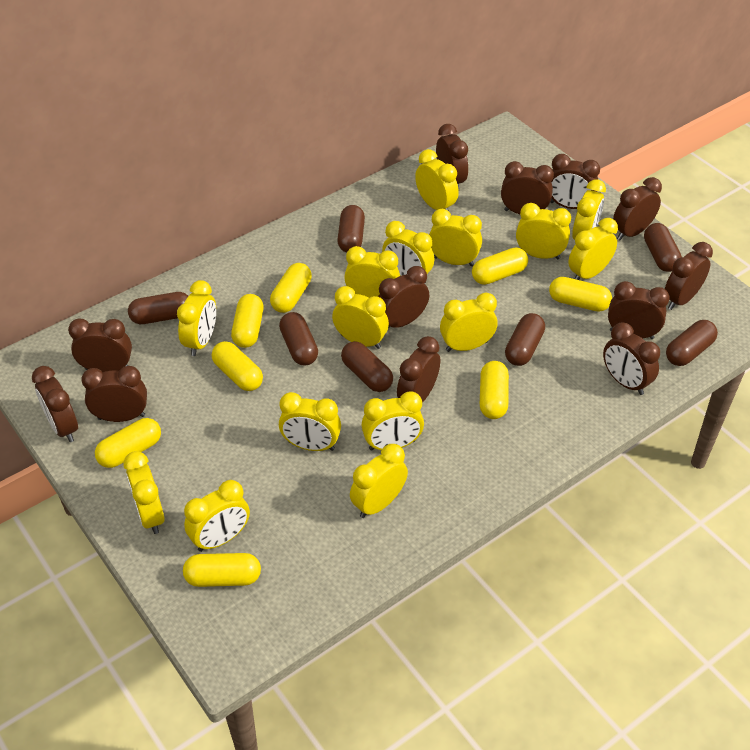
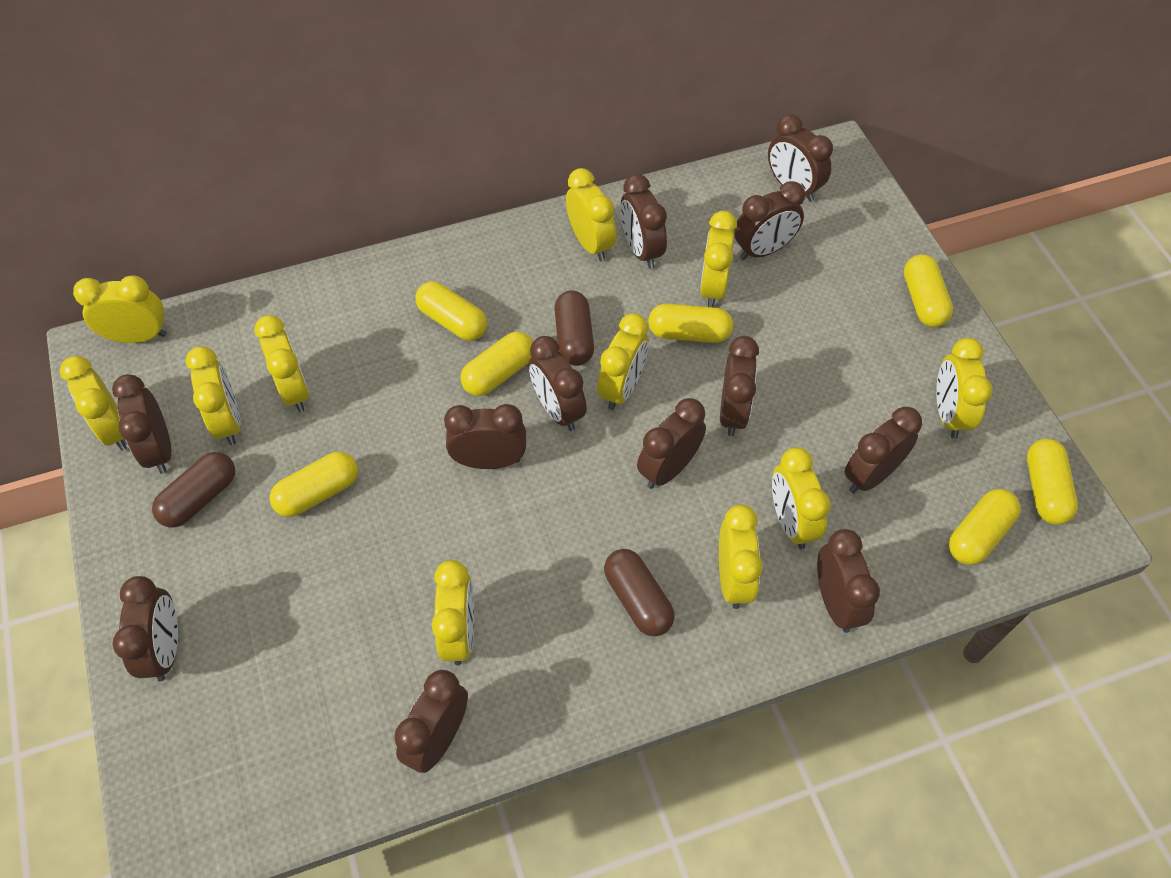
brown capsule: [128,292,188,324] [279,312,318,365] [337,205,365,253] [341,341,393,392] [505,313,545,366] [644,223,682,272] [666,320,718,366] = 7 -> [152,452,235,528] [554,290,594,366] [604,549,675,636] = 3
yellow capsule: [95,418,161,468] [183,553,261,587] [212,341,263,391] [231,294,264,348] [270,263,312,313] [472,247,528,285] [480,361,509,419] [549,277,612,312] = 8 -> [270,452,358,517] [415,282,487,341] [460,332,533,396] [648,303,733,343] [904,255,953,327] [949,489,1021,565] [1027,439,1078,525] = 7
yellow clock: [123,451,165,534] [177,280,216,356] [184,480,250,552] [279,392,341,451] [332,286,389,349] [344,246,400,298] [350,444,408,518] [361,391,424,451] [382,221,434,284] [415,149,459,211] [429,209,482,266] [440,293,497,352] [516,203,571,260] [568,218,618,280] [572,179,606,240] = 15 -> [60,356,127,451] [73,276,167,343] [185,346,241,445] [254,315,309,412] [432,560,474,665] [566,168,616,261] [597,313,649,410] [700,211,737,307] [719,505,763,609] [772,447,831,549] [936,338,993,439] = 11

